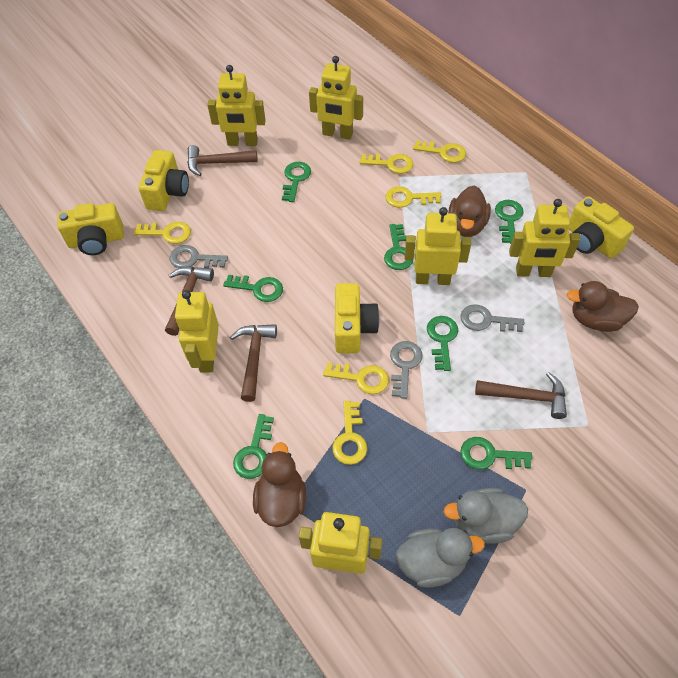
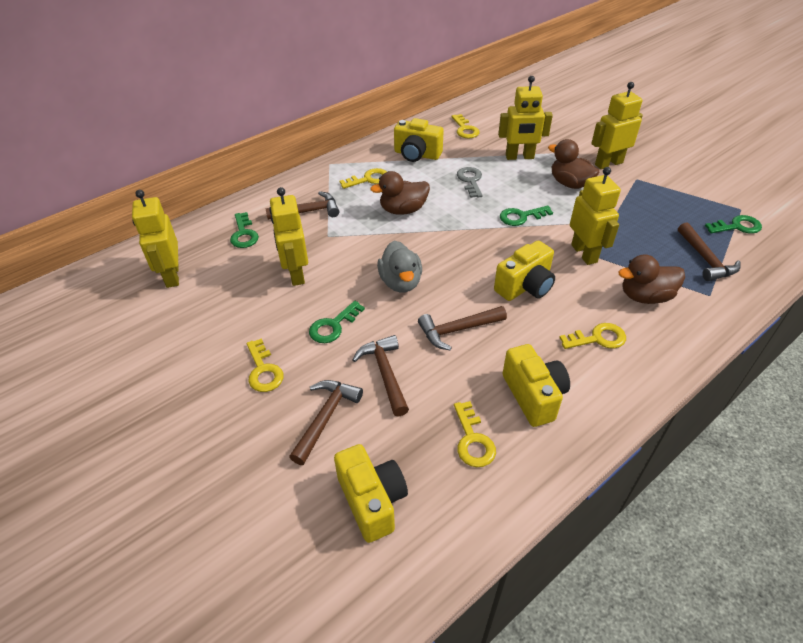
brown hammer: [165,266,214,336] [187,145,258,176] [230,324,277,402] [475,372,567,419] = 4 -> [265,191,339,220] [289,380,363,465] [352,335,409,416] [418,306,507,351] [678,222,741,281] = 5
green key: [223,275,283,302] [233,414,274,479] [282,162,311,202] [384,224,413,270] [427,316,458,371] [460,437,532,470] [495,200,524,244] = 7 -> [230,212,259,248] [309,301,365,343] [500,206,553,226] [705,215,762,234] = 4
grey duck: [396,528,485,588] [444,488,528,543] = 2 -> [377,241,422,293] = 1
grey key: [170,245,228,268] [390,341,423,399] [461,304,524,332] = 3 -> [457,167,483,198] = 1
yellow key: [133,222,191,244] [323,362,389,394] [332,401,367,465] [360,154,414,174] [385,186,441,208] [413,140,466,163] = 6 -> [246,338,284,392] [340,168,387,189] [452,114,480,138] [454,401,496,467] [559,323,626,349] = 5
yellow robot: [175,290,219,373] [207,65,266,146] [299,512,383,574] [309,56,363,140] [405,207,471,285] [509,199,580,277] = 6 -> [132,190,179,288] [269,187,308,286] [498,76,553,160] [570,167,621,265] [591,82,643,169] = 5

